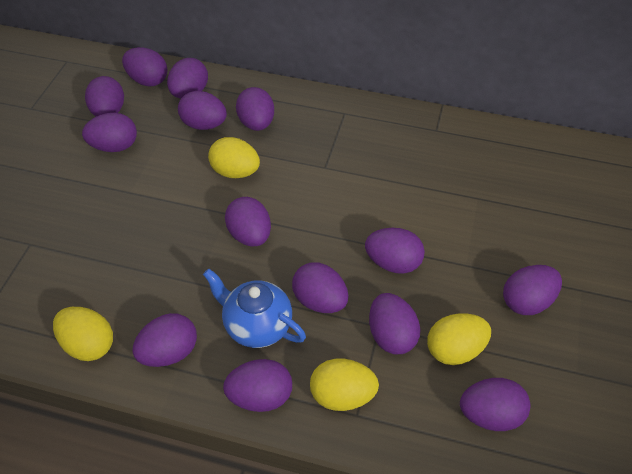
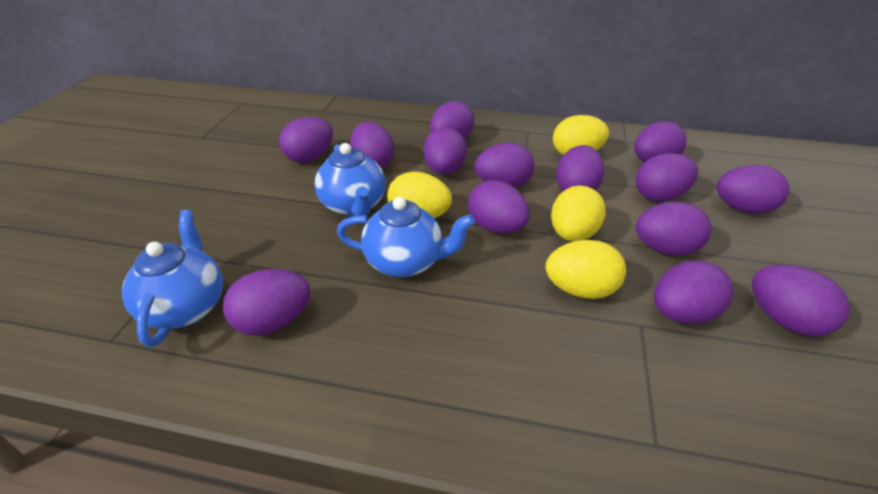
blue teapot: [203,269,306,348] = 1 -> [122,210,223,347] [314,143,386,216] [337,197,475,277] = 3

